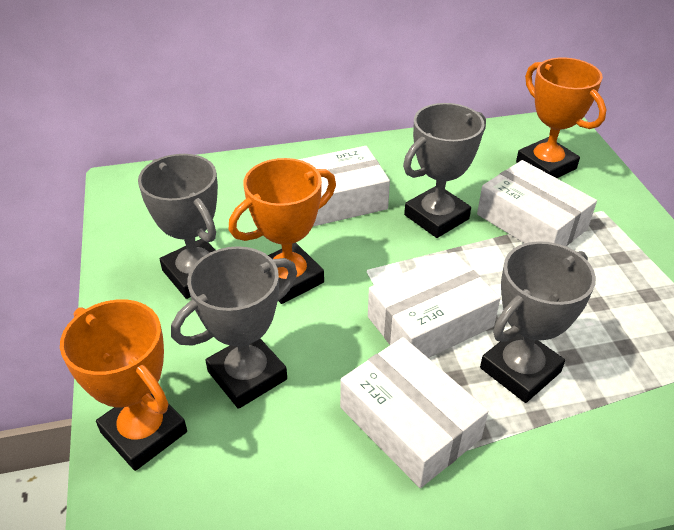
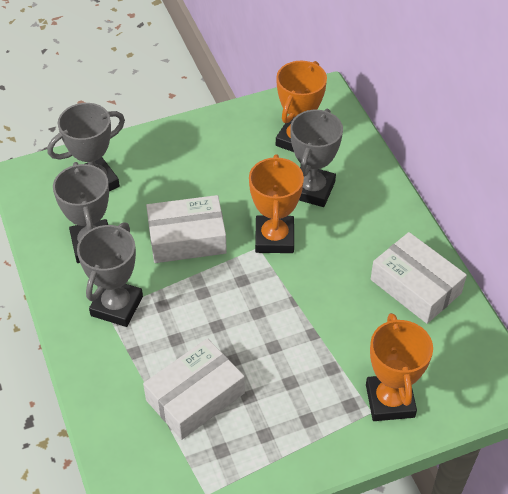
white box: [298,146,390,226] [340,337,489,488] [368,252,501,358] [477,160,597,246] = 4 -> [143,338,245,440] [146,195,227,263] [371,232,467,324] = 3

